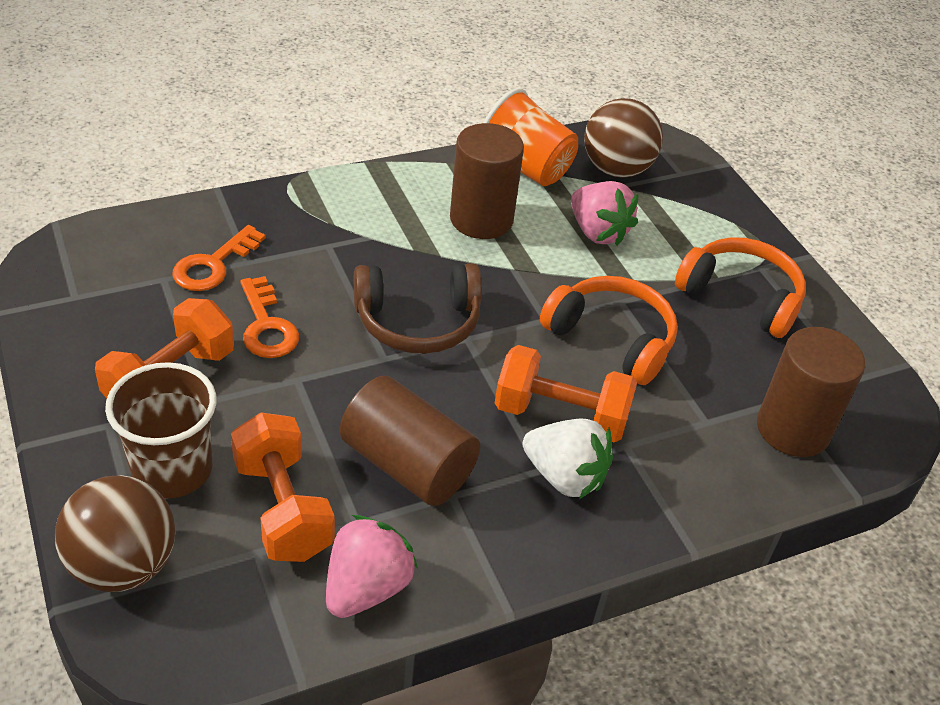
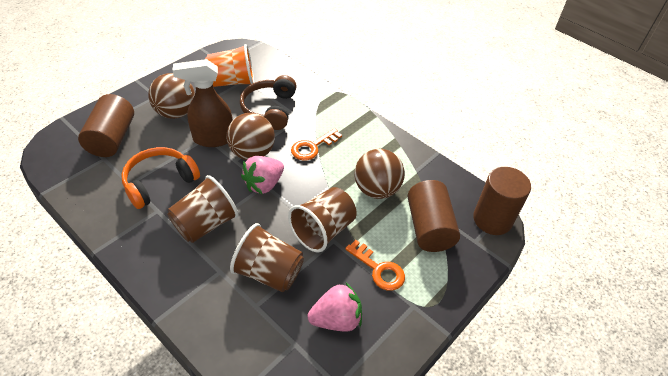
brown ball: [55,475,176,592] [584,98,663,178] = 2 -> [148,73,195,119] [226,113,275,160] [354,149,405,199] = 3
brown cup: [105,362,216,498] = 1 -> [167,175,239,243] [230,223,304,292] [288,187,357,253] = 3
brown spray bottle: none = 0 -> [172,59,233,147] = 1
orange dumbbell: [95,298,234,398] [231,412,335,562] [495,345,637,443] = 3 -> none = 0
orange headphones: [540,276,678,385] [675,237,806,338] = 2 -> [121,147,200,209] = 1
white strawberry: [523,419,613,499] = 1 -> none = 0

